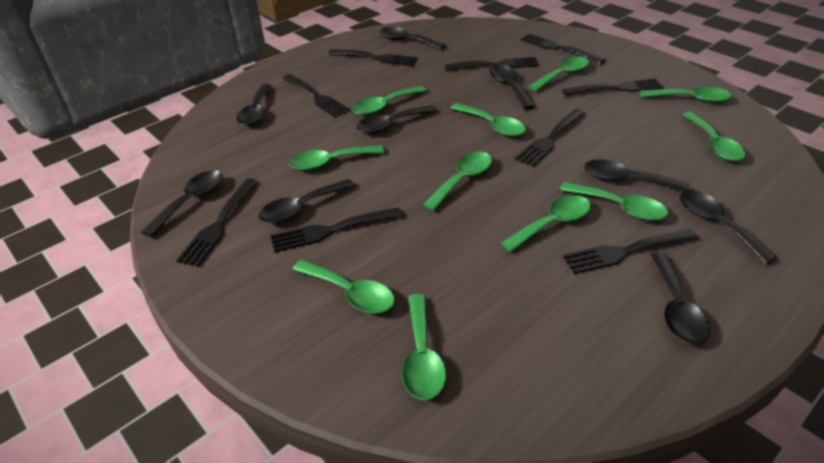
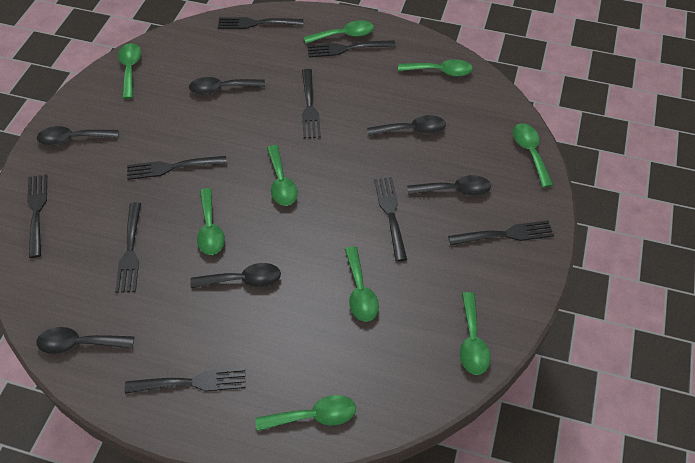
black spoon: [141,170,223,237] [236,84,272,126] [258,179,355,224] [356,105,437,134] [379,27,446,50] [489,65,535,110] [584,159,690,192] [650,252,710,345] [680,190,777,264] = 9 -> [37,126,119,145] [37,327,134,354] [189,77,265,95] [190,263,281,288] [367,115,446,136] [407,175,491,196] = 6
green spoon: [289,145,384,170] [292,260,395,313] [352,86,426,115] [402,294,446,400] [423,152,492,211] [451,103,526,137] [501,195,591,252] [528,56,589,91] [560,182,668,221] [640,87,732,103] [682,112,746,161] = 11 -> [118,43,141,99] [197,188,225,255] [255,395,356,431] [267,145,298,206] [304,20,374,44] [345,246,379,322] [398,59,473,77] [460,292,490,375] [513,123,553,188] = 9

